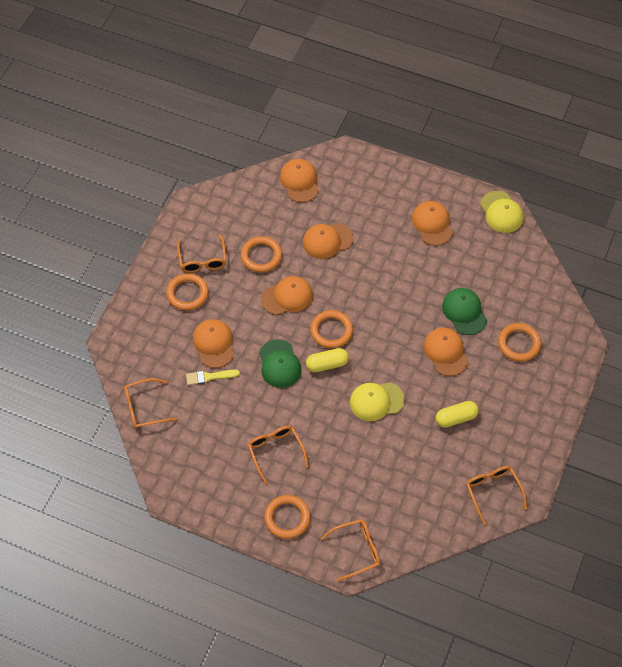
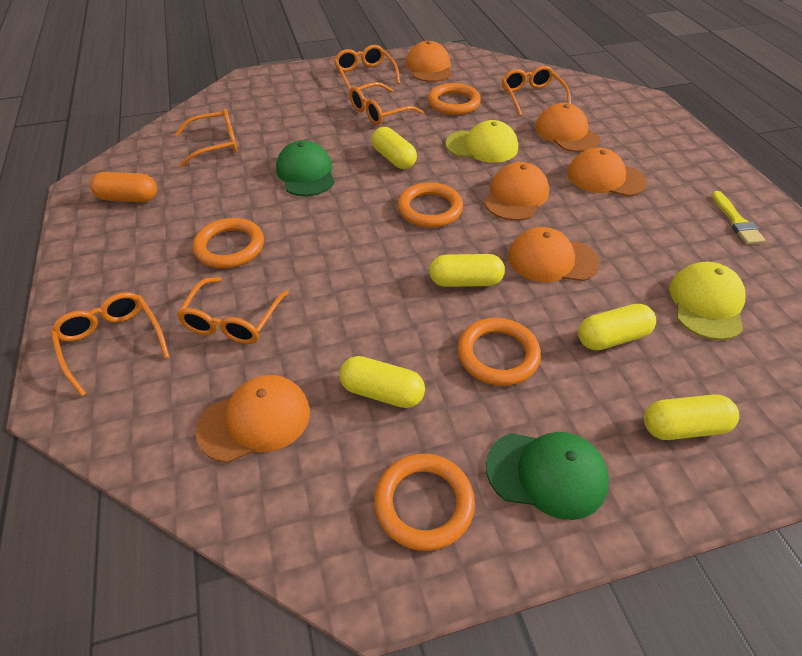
orange capsule: none = 0 -> [90,172,157,202] = 1
orange glasses: [124,378,177,429] [177,235,226,273] [248,426,309,484] [321,519,380,582] [466,466,527,525] = 5 -> [50,292,170,397] [175,109,238,167] [177,277,289,344] [334,45,400,91] [349,82,423,125] [502,66,571,116] = 6
yellow capsule: [306,348,349,372] [436,401,479,428] = 2 -> [339,356,425,408] [372,127,417,169] [429,254,505,287] [578,304,656,350] [644,394,739,440] = 5

